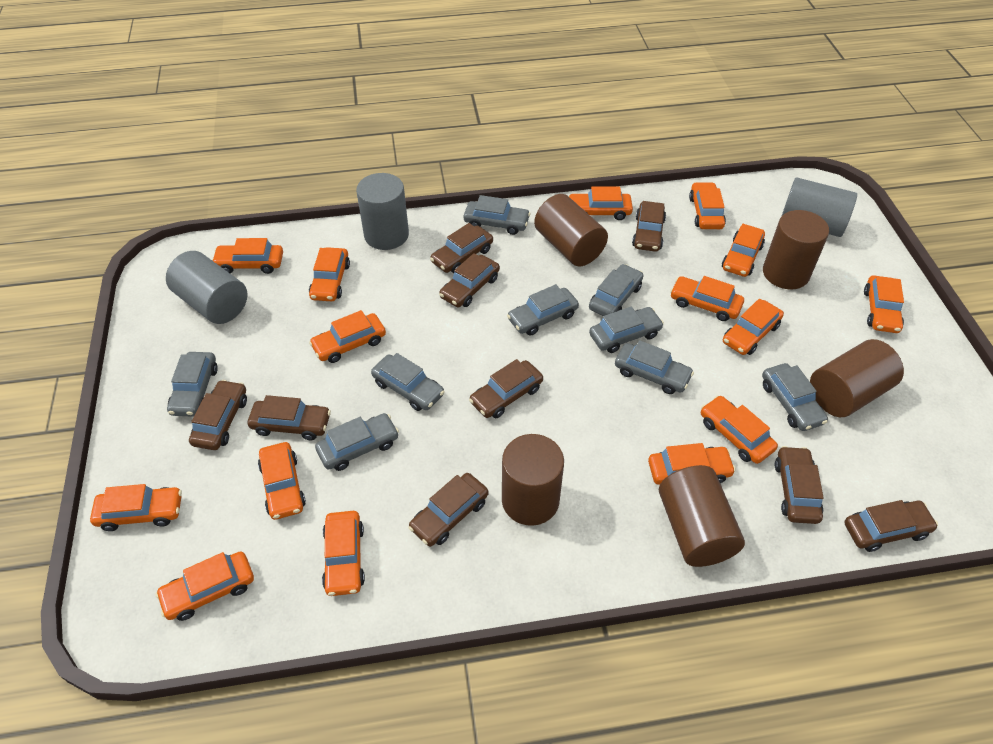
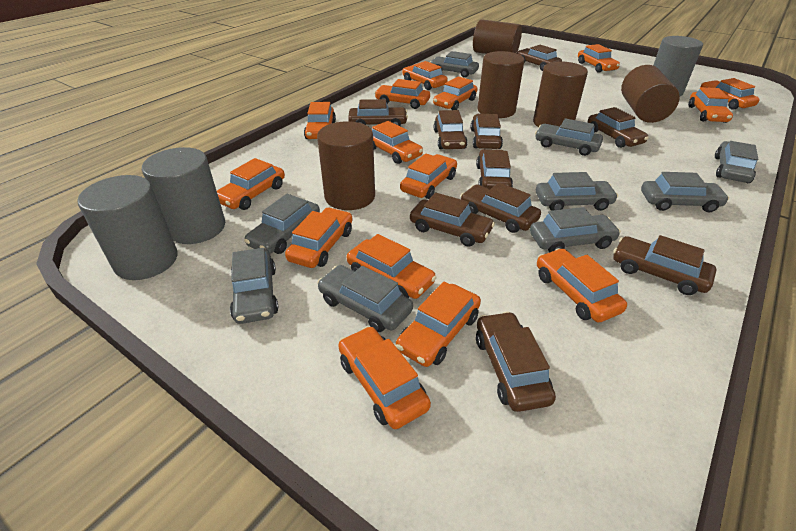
brown car: [189,380,247,450] [248,395,331,440] [408,473,489,547] [430,223,493,273] [439,253,500,307] [469,359,543,418] [632,201,666,252] [775,446,824,524] [844,500,938,552] = 9 -> [348,99,408,126] [410,192,495,247] [434,110,468,149] [461,182,541,233] [471,114,503,149] [476,149,513,189] [476,311,556,412] [517,45,562,71] [588,107,649,148] [613,235,716,295] = 10

